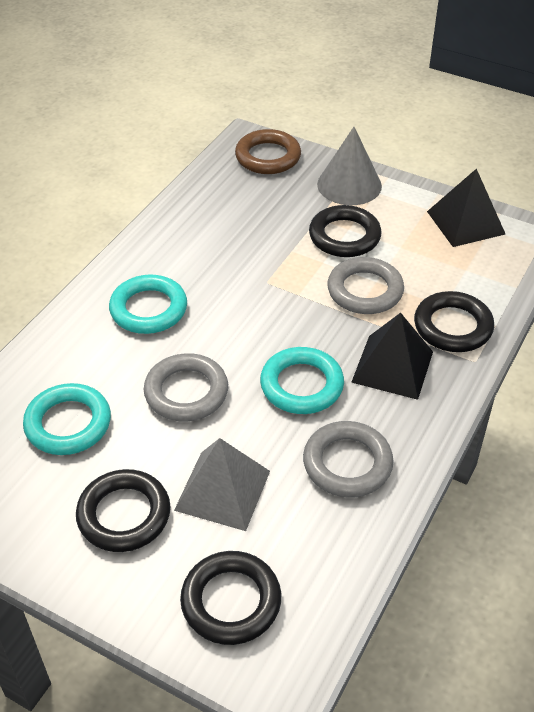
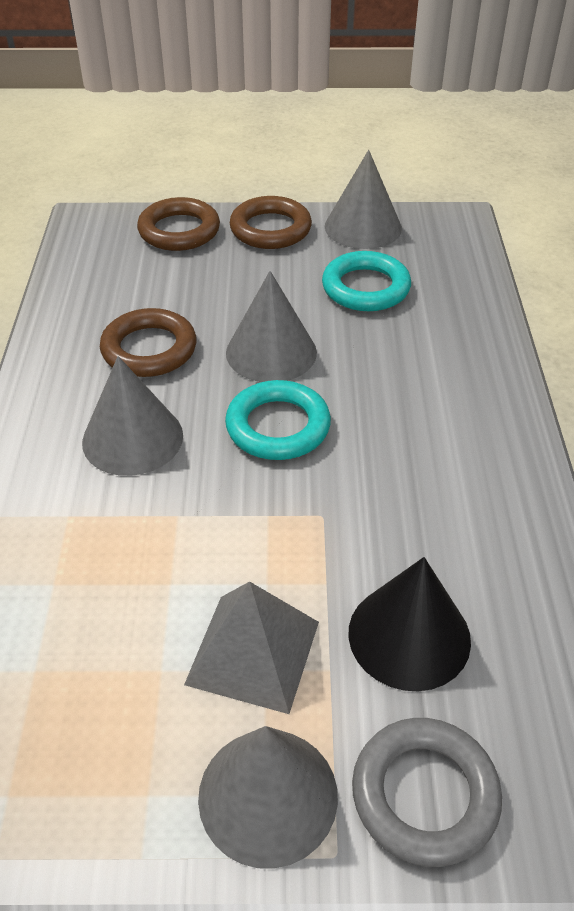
black cone: none = 0 -> [348,557,471,691] = 1
black pyramid: [351,313,433,400] [427,168,505,247] = 2 -> none = 0
black ring: [76,469,171,552] [180,551,281,645] [309,205,381,257] [414,291,494,352] = 4 -> none = 0
brown ring: [235,129,301,174] = 1 -> [100,308,196,377] [137,197,220,251] [230,196,312,249] = 3
grey cone: [317,127,382,205] = 1 -> [82,356,183,476] [198,726,338,869] [226,271,317,382] [325,150,402,249] = 4
grey ring: [144,353,228,422] [303,421,394,497] [327,257,404,314] = 3 -> [352,718,502,867] = 1
turquoise ring: [23,383,111,455] [109,275,187,334] [260,347,344,414] = 3 -> [225,380,331,460] [322,251,411,311] = 2

